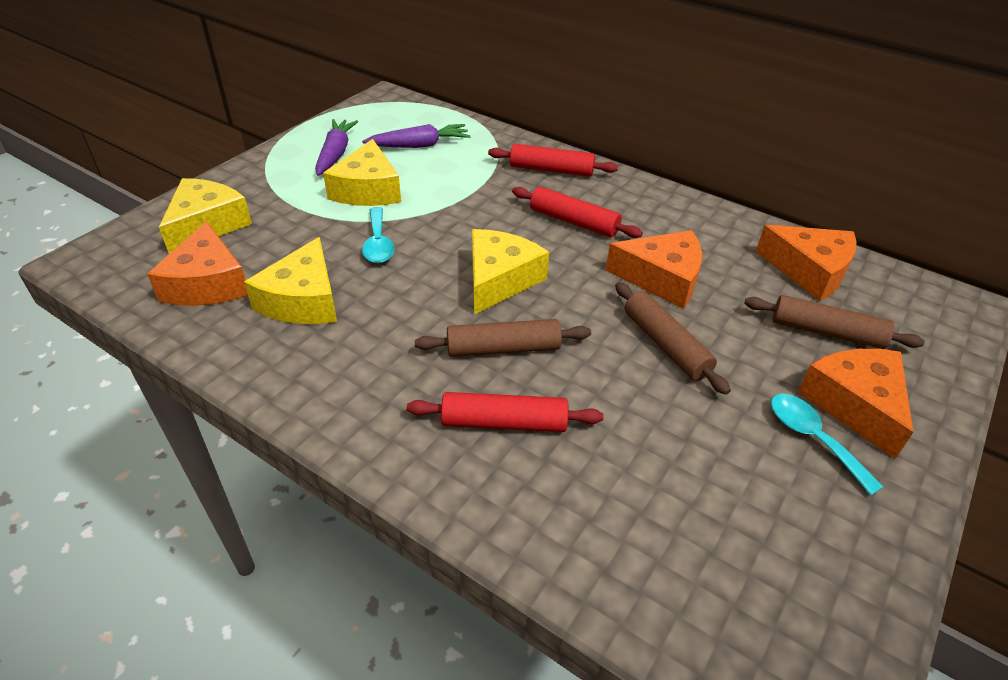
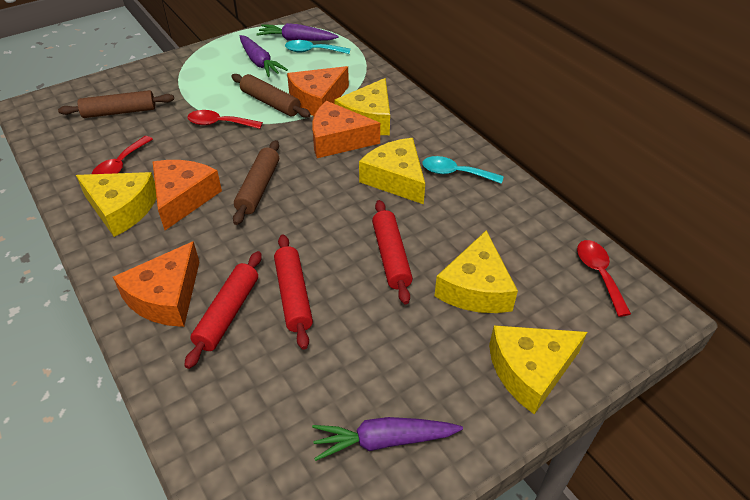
purple carrot: [315,119,359,176] [362,124,471,148] = 2 -> [240,35,288,77] [256,23,338,41] [312,417,463,461] = 3
red spoon: none = 0 -> [92,136,153,174] [187,110,263,129] [577,240,631,317] = 3
yellow cheese: [159,178,252,254] [244,237,337,324] [323,139,401,206] [472,229,549,315] = 4 -> [76,172,157,237] [334,78,390,135] [359,138,425,204] [434,230,518,313] [489,325,587,414] = 5

